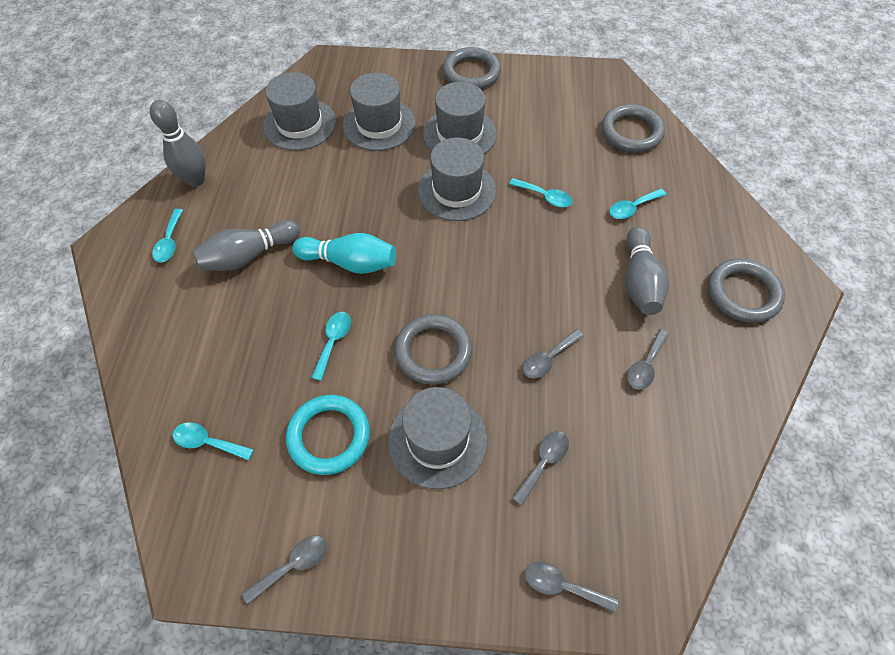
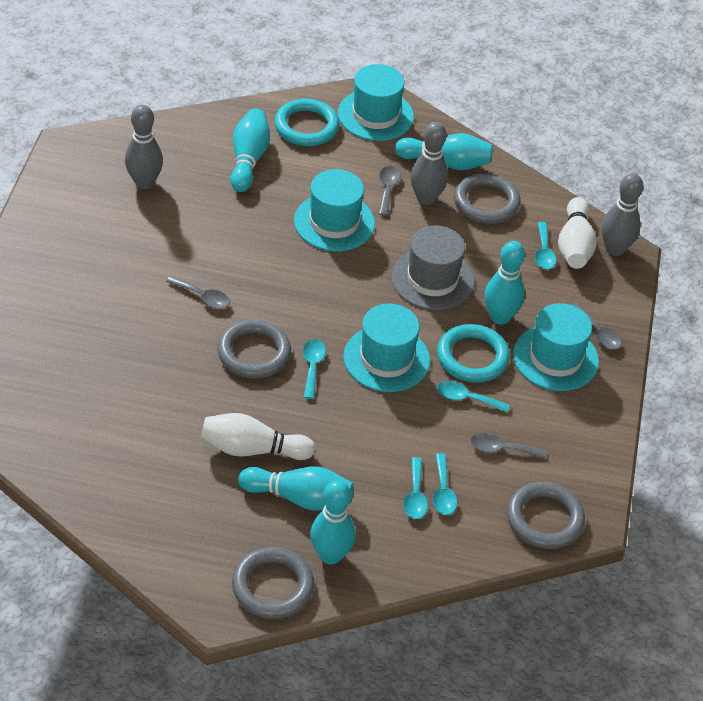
grey hat: [263,72,336,151] [343,72,416,151] [388,387,487,489] [418,137,496,221] [423,82,497,154] = 5 -> [391,226,474,310] = 1
grey spoon: [242,536,327,604] [512,431,569,505] [523,329,584,378] [525,562,618,612] [627,329,669,390] = 5 -> [166,276,230,309] [379,166,400,216] [470,433,546,458] [571,303,621,349] = 4
turquoise bowling pin: [292,233,396,274] = 1 -> [230,108,270,192] [238,466,354,511] [310,480,356,565] [395,133,493,170] [484,241,525,325] = 5
turquoise hat: none = 0 -> [294,169,375,251] [338,64,414,141] [343,304,430,392] [513,303,599,391] = 4
turquoise ring: [286,395,370,475] = 1 -> [274,99,339,146] [437,324,510,383] = 2
white bowling pin: none = 0 -> [201,413,315,460] [558,197,597,269] = 2

